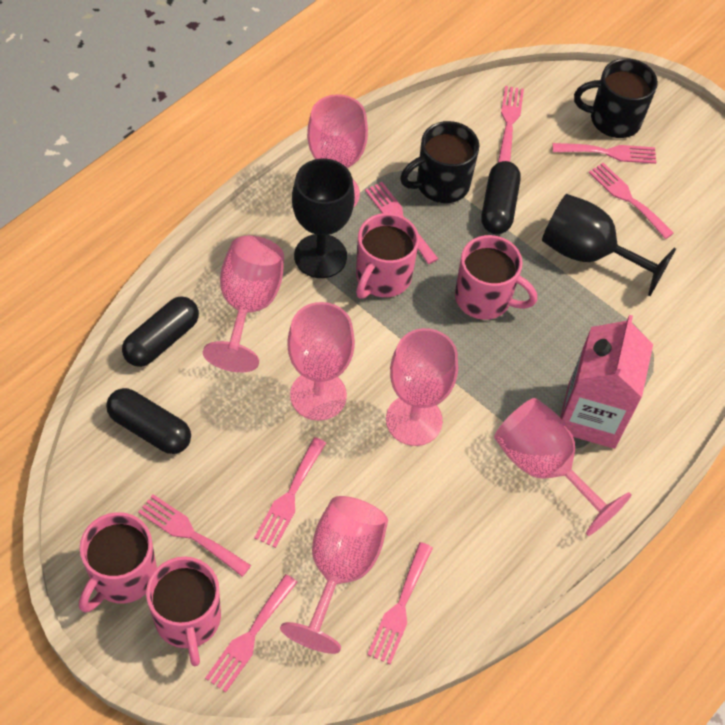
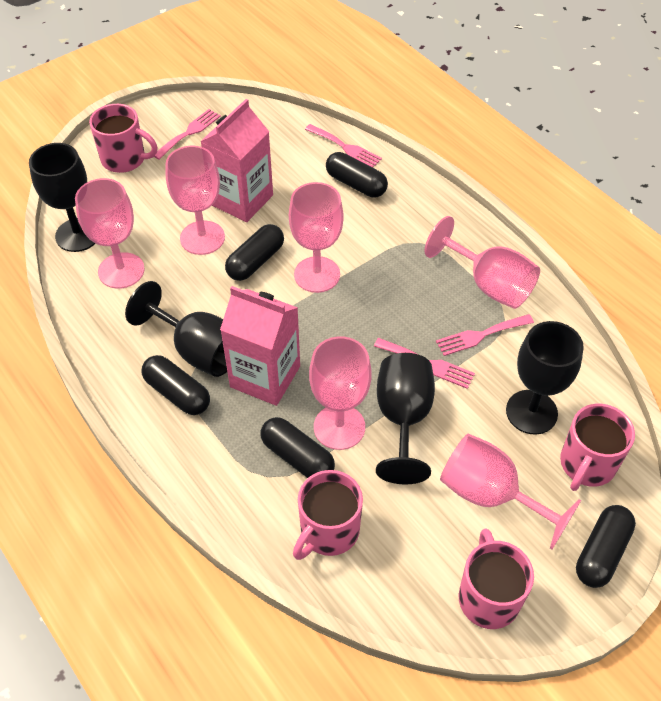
black capsule: [106,388,191,454] [122,297,199,367] [481,161,521,234] = 3 -> [142,355,210,415] [225,224,284,281] [260,417,335,478] [326,152,388,198] [576,505,636,588] = 5
black goblet: [292,159,355,278] [542,194,676,296] = 2 -> [29,143,96,252] [125,281,227,377] [376,353,435,484] [506,321,584,434] = 4
black mug: [400,121,479,203] [574,58,658,138] = 2 -> none = 0
pink carton: [560,315,653,449] = 1 -> [200,99,273,222] [220,286,300,406] = 2
pink fork: [138,494,251,577] [205,574,297,692] [254,437,326,548] [365,182,438,264] [367,542,433,664] [498,86,524,163] [552,143,657,164] [588,163,674,239] = 8 -> [154,109,221,160] [305,124,382,168] [374,338,475,389] [436,314,534,356] = 4

